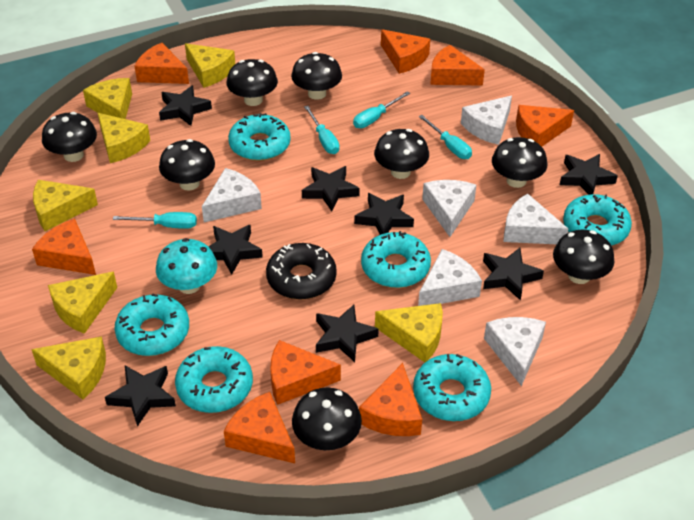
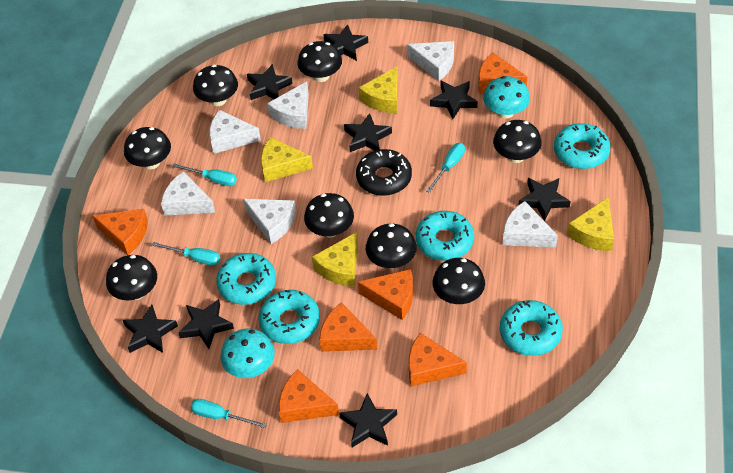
orange cheese: [32,218,96,275] [134,43,189,84] [224,392,295,463] [270,340,341,405] [359,363,422,436] [381,29,430,74] [430,45,485,86] [516,105,574,147] = 8 -> [92,209,148,255] [279,369,339,423] [319,302,377,352] [358,269,413,320] [409,333,467,386] [478,53,527,93] = 6
turquoise donut: [114,294,189,356] [175,346,253,413] [228,113,291,161] [361,231,431,288] [413,354,491,421] [563,194,632,246] = 6 -> [216,253,276,305] [259,290,320,344] [416,211,474,261] [500,300,563,356] [554,123,610,169] = 5
turquoise mushroom: [156,238,217,294] = 1 -> [221,328,275,378] [483,76,530,119] = 2
yellow cheese: [31,336,106,400] [33,180,98,231] [48,271,117,334] [83,78,132,119] [98,113,150,163] [185,43,235,88] [375,303,443,362] = 7 -> [261,137,313,182] [312,232,358,287] [359,67,398,113] [567,197,614,251] = 4

